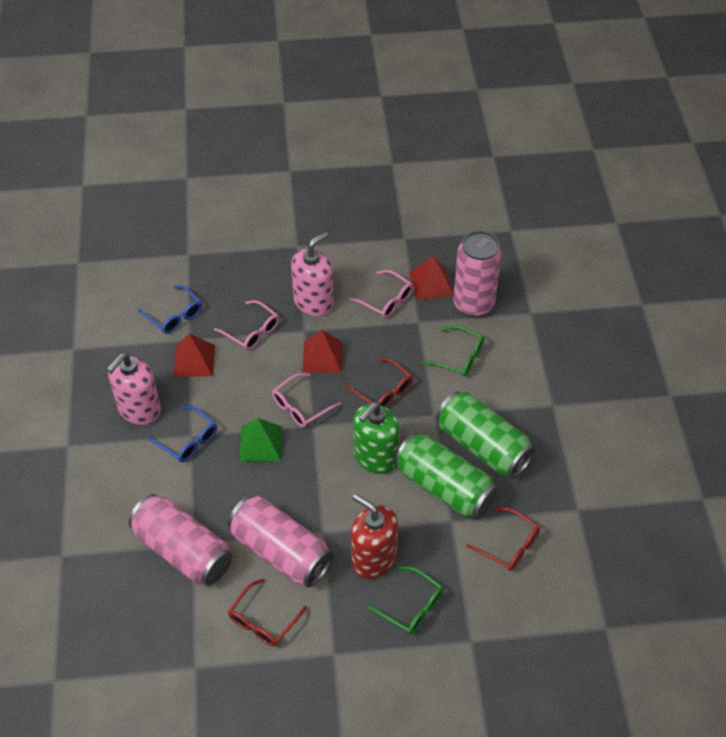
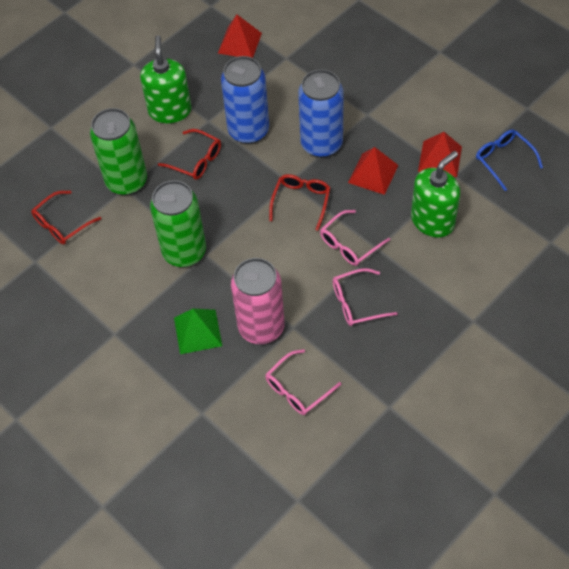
blue can: none = 0 -> [221,56,269,144] [298,69,344,158] = 2
blue glasses: [138,285,202,334] [147,406,217,462] = 2 -> [476,129,543,191] = 1
green glasses: [367,566,444,634] [422,326,484,377] = 2 -> none = 0
green soap dispenser: [353,402,400,474] = 1 -> [140,36,192,123] [411,151,460,238] = 2
pink can: [128,494,232,586] [228,496,333,587] [453,231,502,317] = 3 -> [231,258,285,344] = 1
pink soap dispenser: [107,353,161,425] [291,232,334,316] = 2 -> none = 0
red soap dispenser: [351,494,398,579] = 1 -> none = 0

